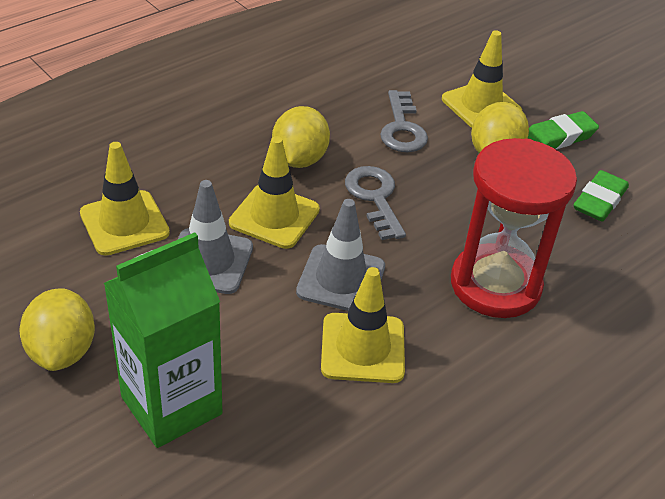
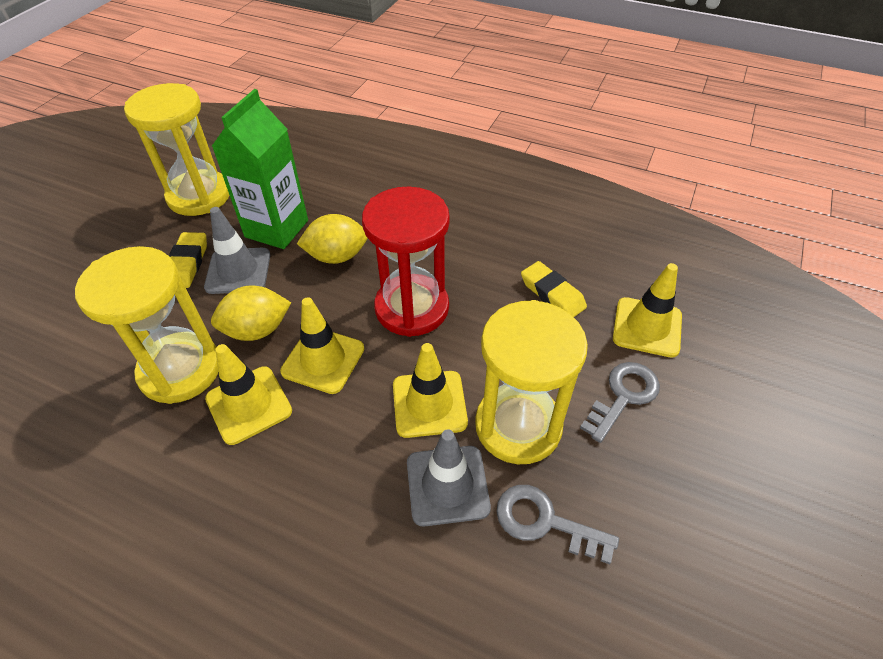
green eraser: [528,111,599,149] [574,170,629,221] = 2 -> none = 0
yellow eraser: none = 0 -> [169,232,207,288] [521,261,587,317] = 2
yellow hourglass: none = 0 -> [75,246,218,404] [124,83,230,216] [475,300,588,464] = 3
yellow lemon: [19,288,95,371] [272,106,330,168] [471,102,529,153] = 3 -> [211,286,291,341] [297,214,368,264] = 2

